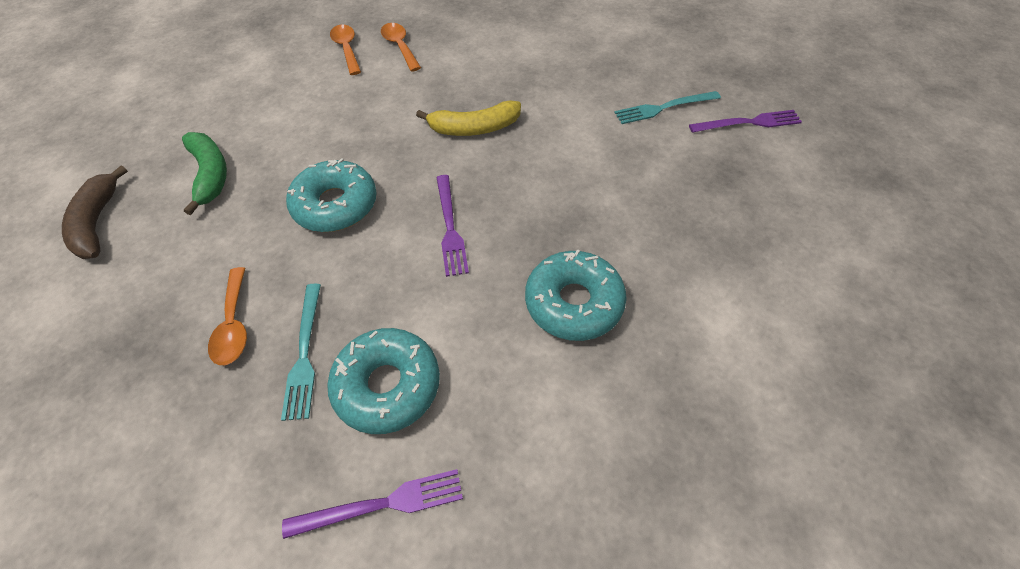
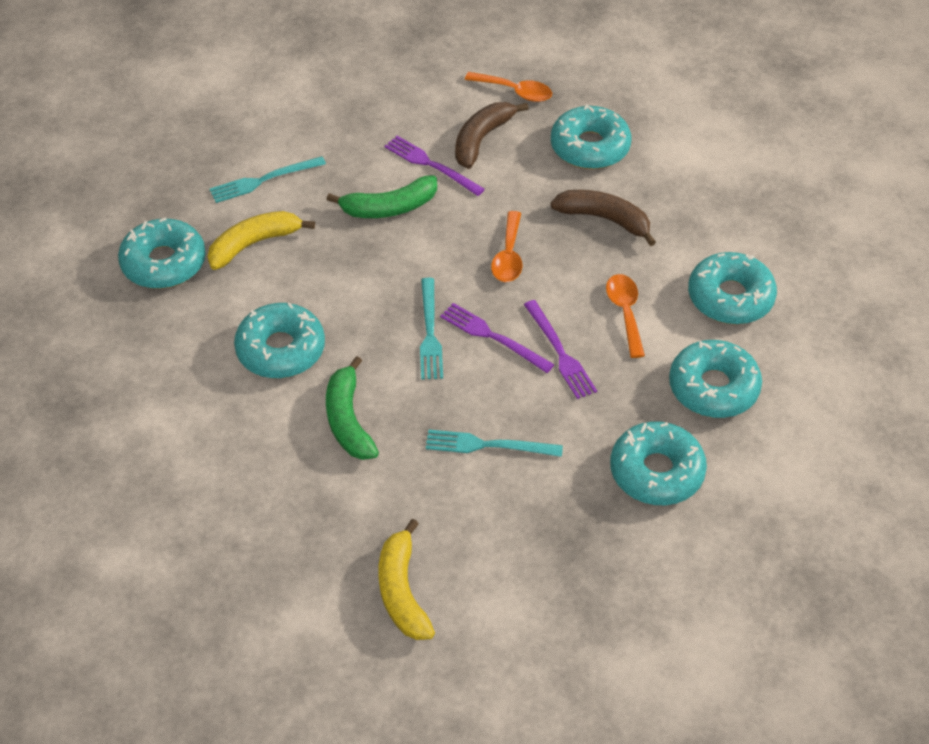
brown banana: [62,166,128,259] = 1 -> [455,102,529,169] [550,190,656,246] = 2
green banana: [182,132,227,215] = 1 -> [326,175,437,218] [326,356,379,460] = 2
turquoise donut: [286,158,377,232] [327,328,440,434] [525,249,627,341] = 3 -> [118,218,206,289] [234,303,325,378] [551,104,631,169] [610,421,707,505] [669,340,762,418] [688,252,777,325] = 6
turquoise fork: [281,284,321,421] [614,91,721,124] = 2 -> [210,156,326,203] [420,278,443,379] [426,430,563,457] = 3
yellow banana: [416,100,521,136] = 1 -> [208,211,315,270] [378,519,435,640] = 2

